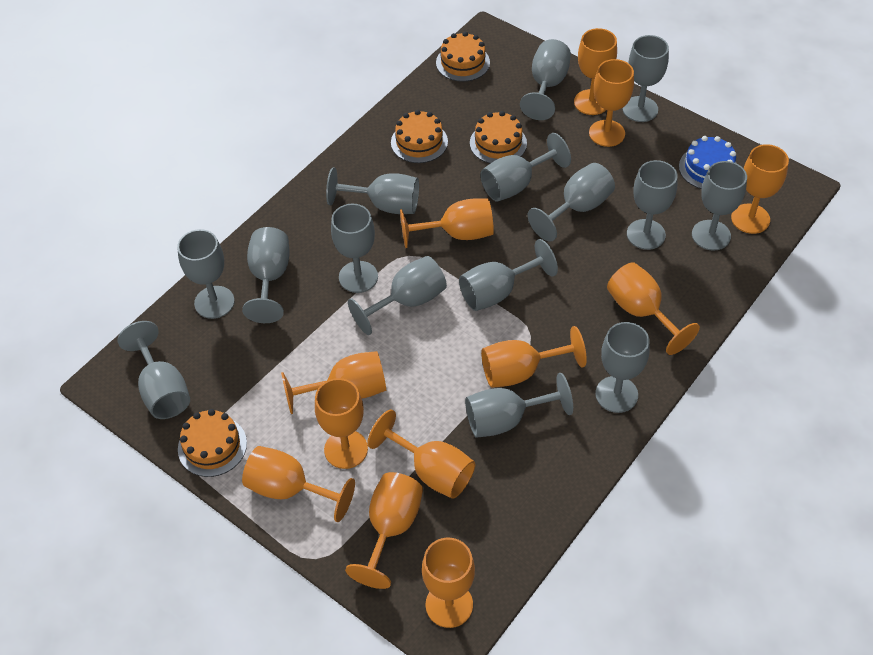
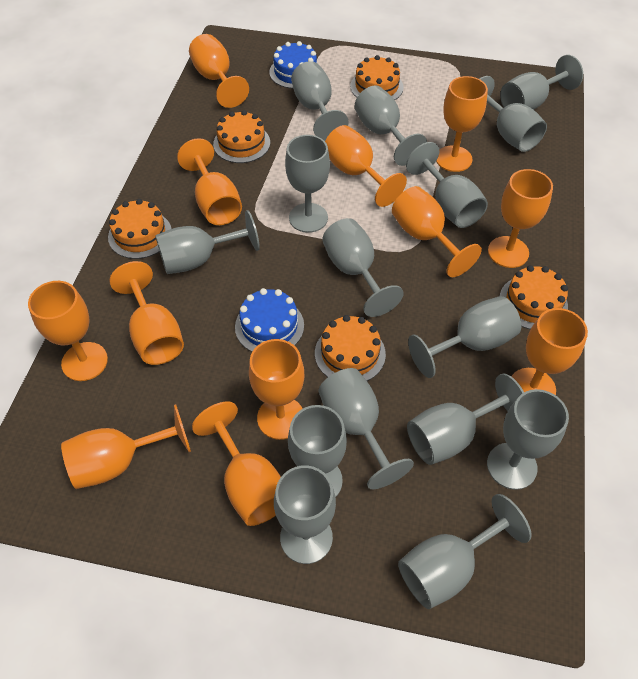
blue cake: [679,136,737,189] = 1 -> [235,288,304,352] [269,41,318,89] = 2
orange cake: [178,409,247,477] [391,110,448,163] [436,32,490,82] [470,111,527,163] = 4 -> [108,199,171,259] [213,110,270,163] [315,315,386,381] [350,55,404,100] [500,265,568,329] = 5

